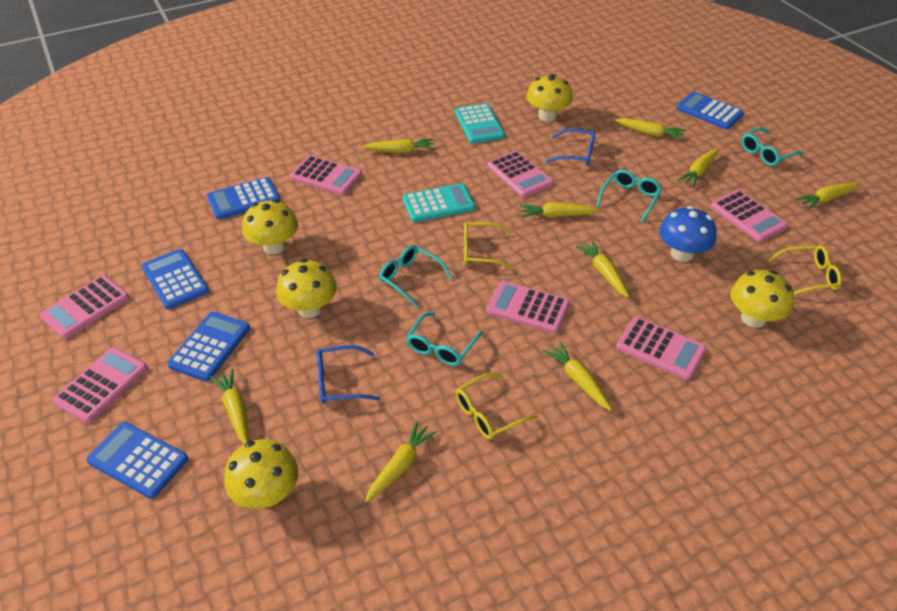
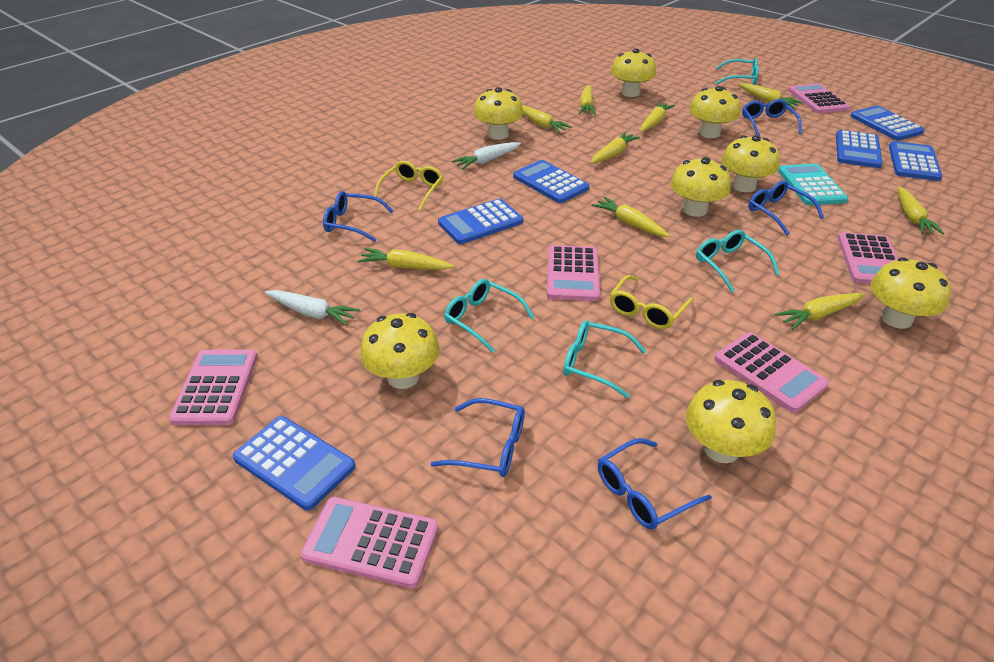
blue calculator: [86,422,188,499] [141,249,209,309] [167,312,250,382] [207,177,280,220] [676,92,744,129] = 5 -> [233,416,355,511] [438,199,523,244] [513,160,589,203] [836,130,882,168] [850,106,925,140] [889,141,942,181] = 6
blue glasses: [317,345,380,404] [545,128,595,165] = 2 -> [323,191,394,242] [431,398,525,477] [598,438,712,530] [742,99,802,136] [748,180,824,236] = 5
blue mushroom: [659,206,717,262] = 1 -> none = 0
pink calculator: [39,275,129,339] [52,347,148,423] [290,155,362,195] [486,281,570,333] [487,151,553,198] [616,317,706,380] [710,190,788,242] = 7 -> [169,350,258,425] [300,497,439,588] [547,245,600,301] [714,332,829,413] [788,83,850,114] [838,232,898,284] = 6
turquoise calculator: [403,183,475,222] [455,103,505,144] = 2 -> [778,164,848,205] = 1
white carrot: none = 0 -> [265,290,360,326] [452,142,521,169] = 2
yellow glasses: [455,373,538,440] [464,222,514,269] [768,245,842,295] = 3 -> [374,161,443,211] [610,275,694,329] = 2
yellow mushroom: [224,439,299,509] [242,200,298,254] [276,259,337,318] [526,74,573,122] [730,270,794,328] = 5 -> [360,313,440,389] [474,87,523,140] [611,49,656,97] [670,157,731,217] [686,380,776,463] [689,86,740,138] [721,135,780,192] [871,257,951,329] = 8

